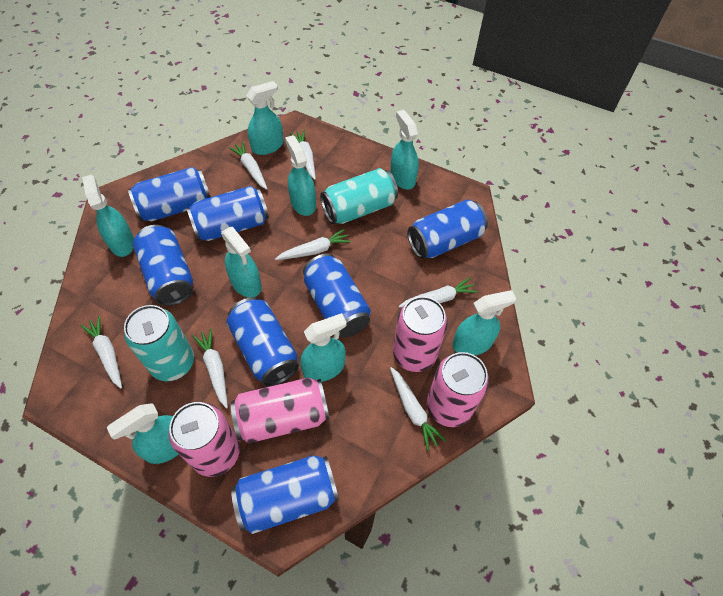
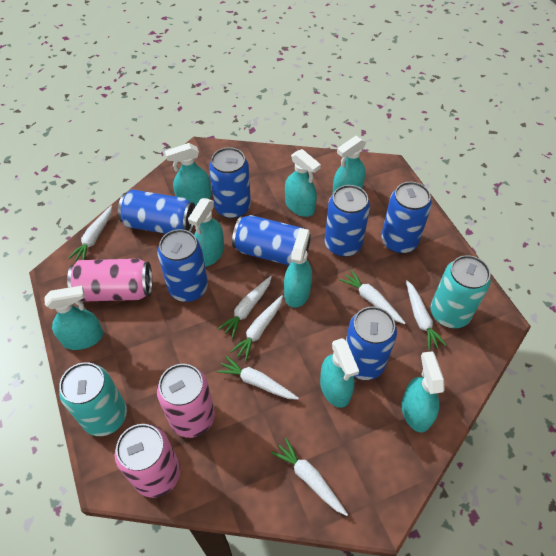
pink can: [169,402,240,477] [231,378,329,444] [393,296,448,372] [427,352,489,427] = 4 -> [67,259,152,302] [115,424,180,498] [157,364,215,438] = 3

